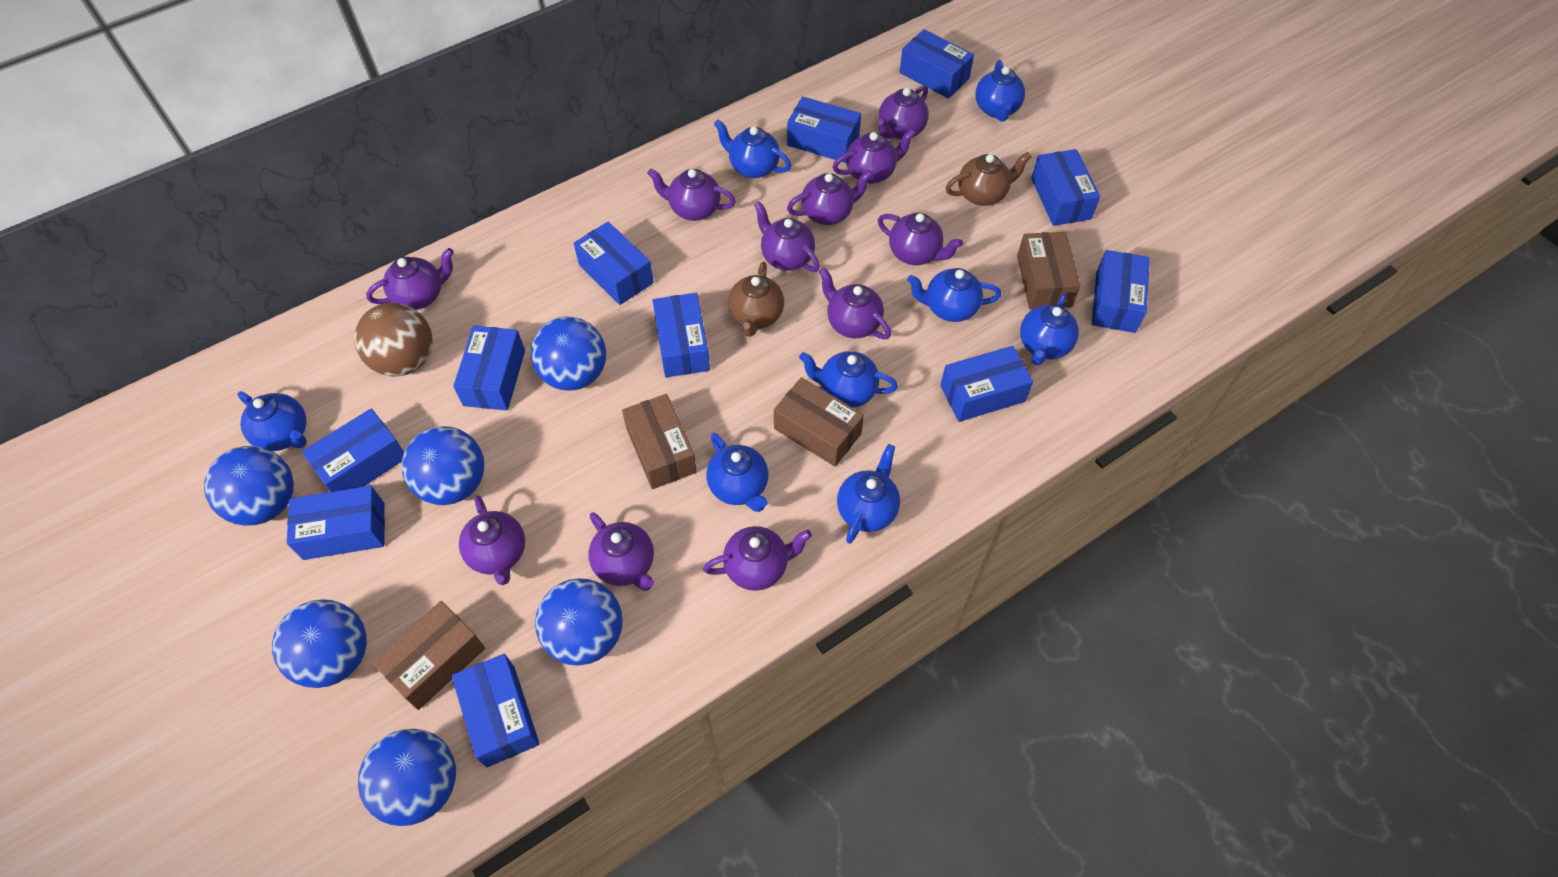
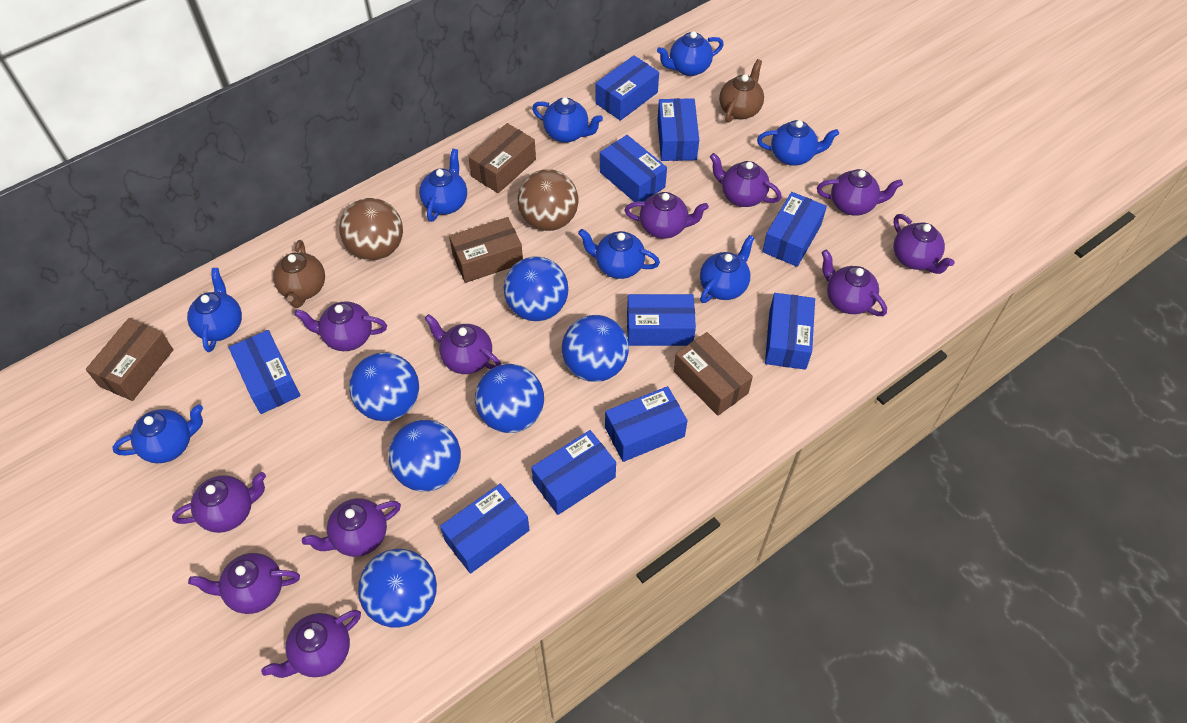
blue box: [287,486,385,560] [302,408,404,492] [452,654,540,767] [453,326,525,410] [574,222,654,305] [652,293,710,377] [787,96,861,163] [899,29,974,99] [940,346,1033,422] [1031,149,1100,226] [1092,250,1150,333] = 11 -> [229,330,300,414] [440,484,530,574] [531,430,616,515] [596,55,659,121] [600,135,667,202] [605,386,688,462] [627,294,696,346] [657,98,699,161] [762,192,827,267] [765,293,815,370] = 10
brown ball: [354,303,433,377] = 1 -> [339,198,403,261] [518,169,579,231] = 2

